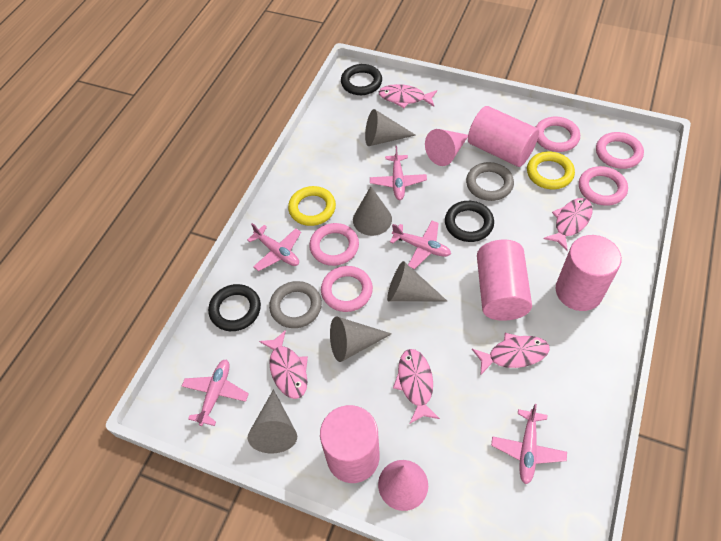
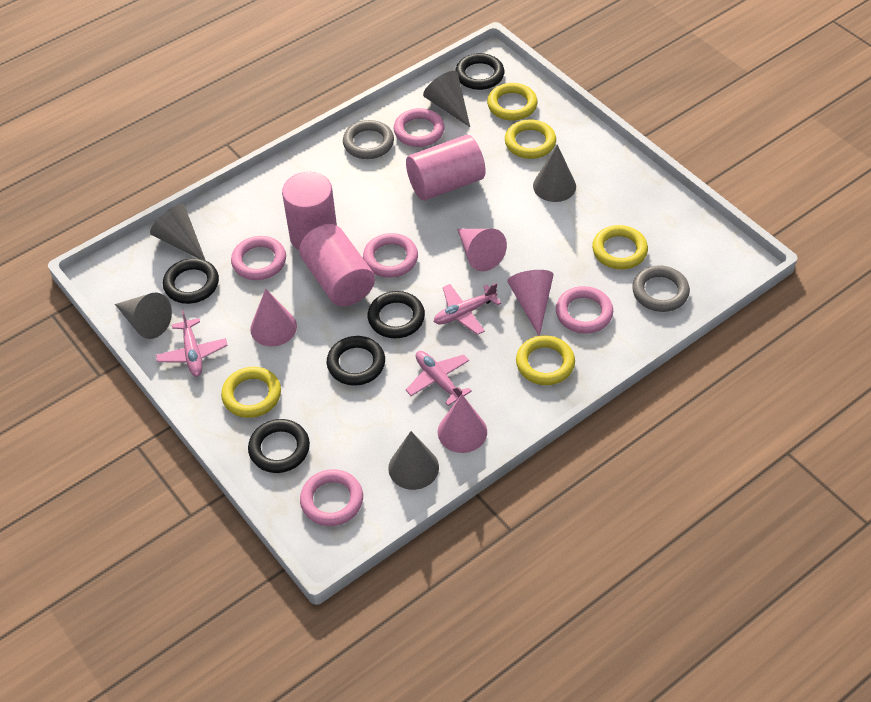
black ring: [208,284,261,331] [341,64,382,95] [445,201,494,242] = 3 -> [163,258,219,304] [248,419,310,473] [327,336,385,385] [368,291,425,338] [455,53,504,90] = 5
pink cone: [378,460,428,511] [425,129,468,166] = 2 -> [250,288,297,347] [438,394,487,453] [457,229,507,271] [507,270,554,336] = 4
pink cylinder: [320,405,380,483] [468,106,539,167] [477,240,532,321] [555,235,622,311] = 4 -> [282,172,337,250] [299,224,375,307] [406,135,486,201] = 3
pink fish: [259,330,308,399] [379,84,437,108] [393,349,440,423] [472,333,550,375] [543,198,593,251] = 5 -> none = 0
pink plane: [182,359,249,426] [247,223,301,271] [370,146,427,200] [390,221,451,269] [491,404,567,484] = 5 -> [156,310,228,377] [406,351,472,406] [434,283,501,335] = 3
yellow ring: [288,186,336,226] [527,151,575,189] = 2 -> [221,367,281,418] [487,83,538,120] [505,119,556,159] [516,335,575,385] [592,225,648,269] = 5

